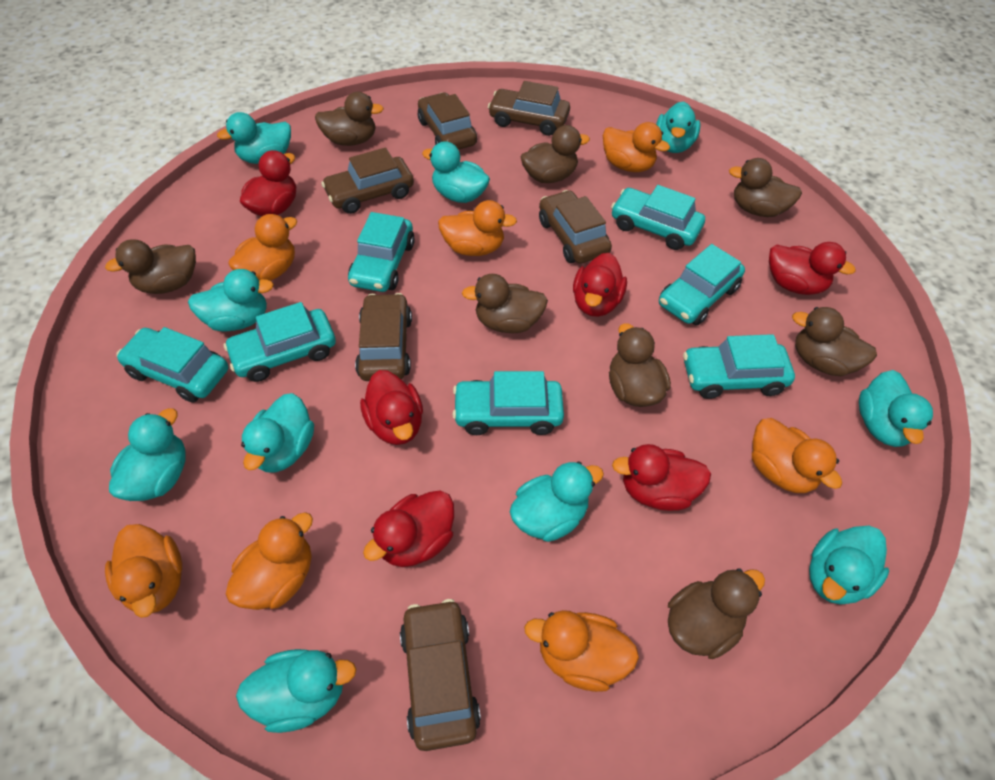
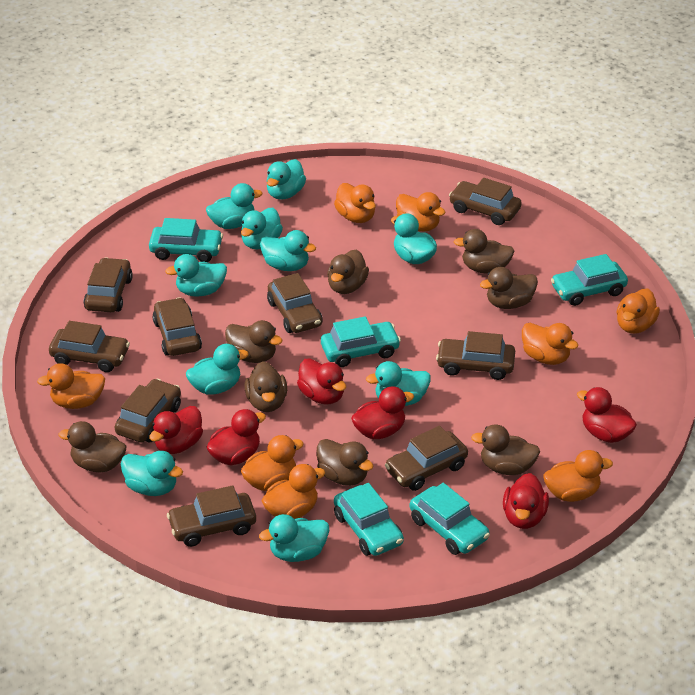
brown car: [321,147,414,214] [355,293,412,381] [400,599,481,751] [418,92,477,150] [488,81,570,136] [539,190,612,264] = 6 -> [49,321,130,372] [84,257,133,312] [115,379,181,443] [152,297,202,356] [167,485,256,547] [267,273,322,333] [385,426,468,491] [436,331,515,380] [449,178,522,225] = 9
orange duck: [105,524,182,618] [226,512,313,610] [228,214,297,281] [438,200,517,256] [524,610,639,692] [603,122,670,172] [752,418,842,493] = 7 -> [37,363,105,409] [241,435,304,491] [262,464,325,519] [334,183,376,223] [396,192,446,232] [522,323,579,365] [543,450,613,502] [617,289,660,334] = 8
turquoise car: [117,327,228,403] [224,302,336,382] [348,212,415,292] [452,371,564,435] [611,185,705,250] [659,244,745,325] [683,334,795,399] = 7 -> [149,218,223,262] [321,316,401,367] [334,483,404,556] [410,483,490,555] [551,254,628,306] = 5

